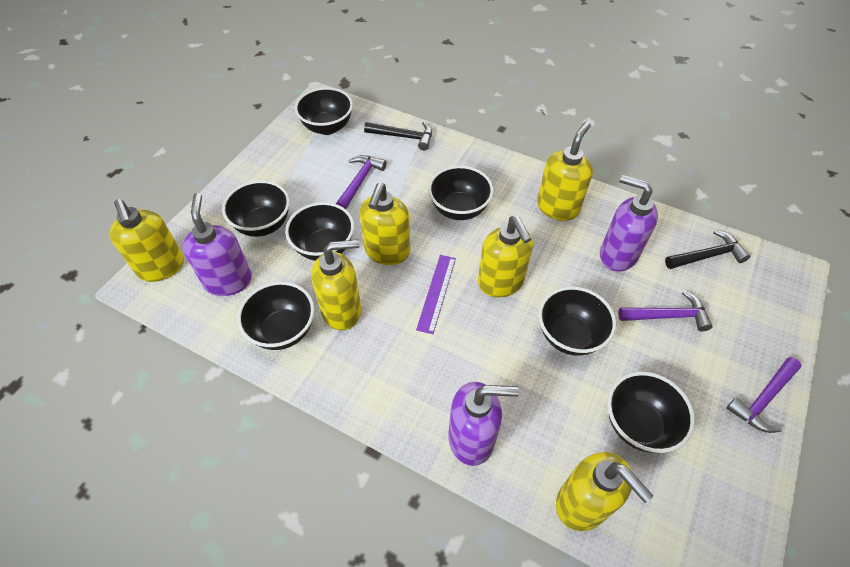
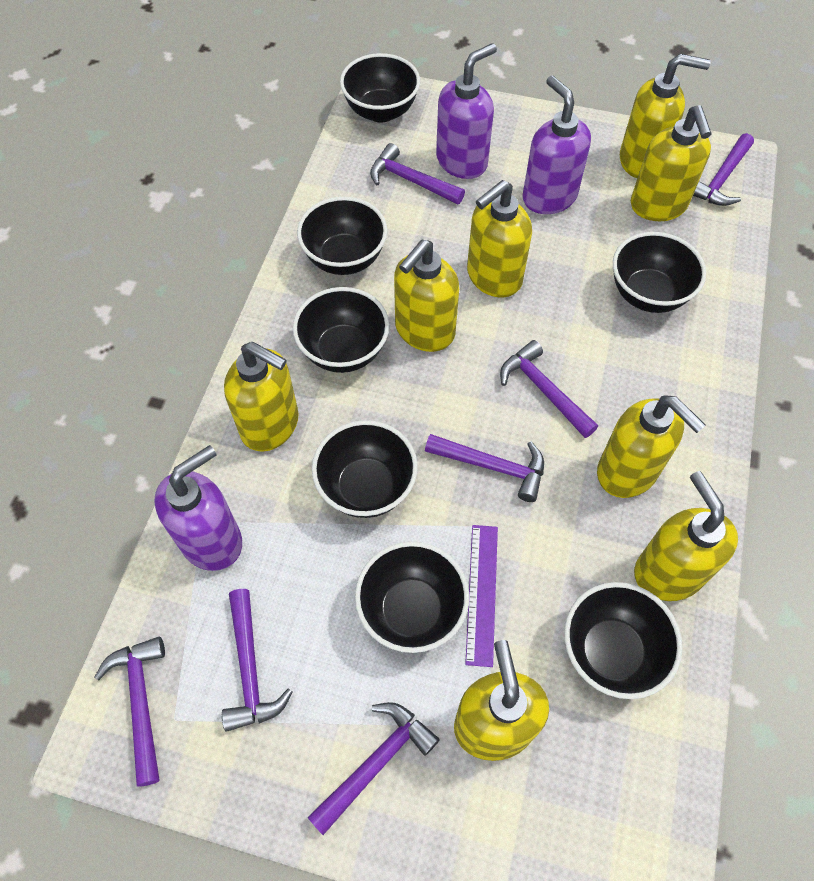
black hammer: [364,122,432,150] [665,230,750,269] = 2 -> none = 0
purple hammer: [336,155,387,209] [618,291,713,331] [726,357,802,433] = 3 -> [94,637,165,787] [222,589,293,732] [308,702,440,835] [370,143,465,204] [425,434,544,502] [500,340,598,438] [693,133,754,206] = 7
yellow soap dispenser: [109,199,184,282] [311,239,361,330] [359,183,410,265] [478,216,533,297] [537,121,593,221] [556,452,653,531] = 6 -> [224,342,299,452] [394,240,459,352] [454,640,549,761] [467,180,532,298] [597,395,706,498] [620,54,711,178] [631,105,712,221] [634,471,738,601] = 8

